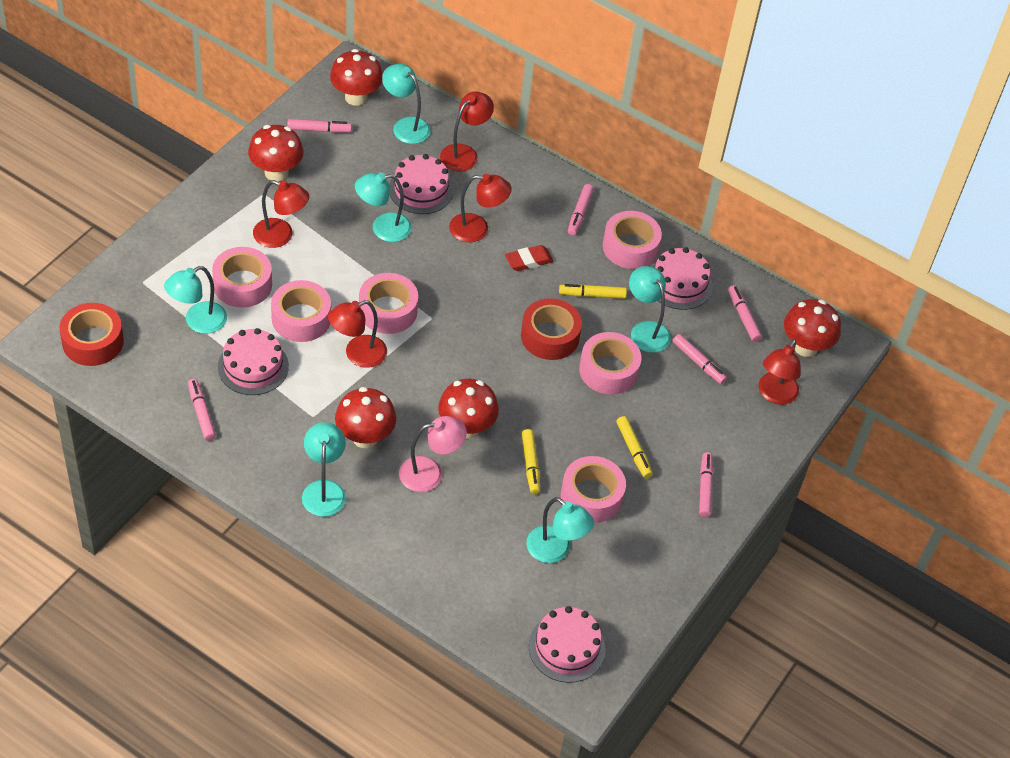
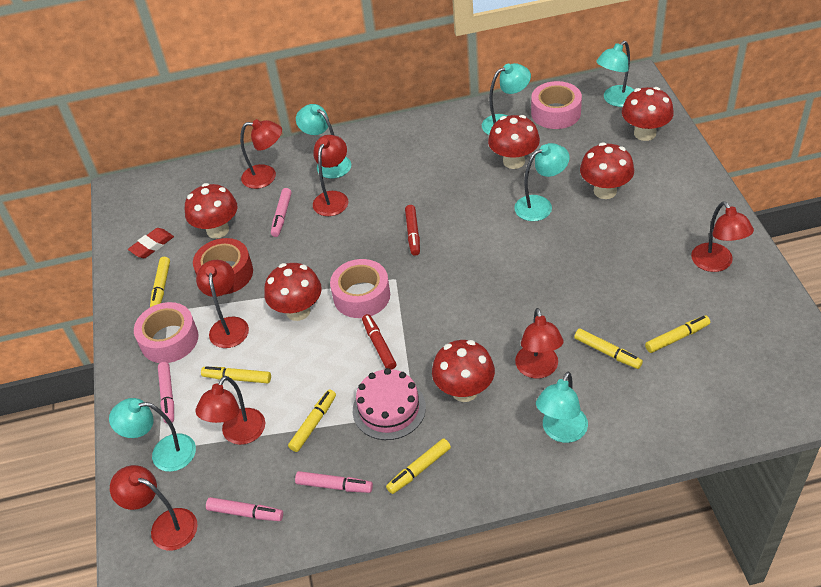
pink cake: [218,328,289,395] [389,154,454,214] [529,606,606,683] [652,247,713,310] = 4 -> [353,368,426,440] = 1
pink lamp: [399,416,467,492] = 1 -> none = 0
pink marker: [188,379,216,441] [287,119,352,133] [568,184,594,235] [673,334,727,384] [699,452,714,517] [728,285,762,342] = 6 -> [158,362,174,423] [206,497,283,521] [271,188,292,237] [295,471,373,493] = 4
pink tape: [212,247,272,308] [271,280,331,342] [359,273,418,334] [561,456,626,523] [579,332,641,395] [603,211,662,269] = 6 -> [134,302,199,363] [330,259,390,318] [531,81,582,129] = 3
red lamp: [253,180,310,248] [328,300,387,368] [440,91,494,171] [449,174,512,242] [759,339,801,405] = 5 -> [110,465,198,551] [196,260,249,348] [196,376,265,445] [240,119,282,189] [313,135,348,216] [515,308,564,379] [691,201,754,272] = 7
red marker: none = 0 -> [362,314,396,369] [405,205,420,256] = 2
red mushroom: [248,125,304,181] [330,49,383,106] [335,387,396,448] [438,379,499,439] [784,299,841,357] = 5 -> [185,183,237,239] [264,263,322,321] [432,340,495,402] [488,115,540,169] [580,142,634,199] [622,87,674,141] = 6
red tape: [59,303,124,366] [521,298,582,360] = 2 -> [193,238,253,295] = 1
yellow marker: [522,429,540,494] [559,284,627,299] [616,416,653,478] = 3 -> [150,257,170,307] [201,366,271,383] [288,389,336,452] [386,438,451,494] [574,328,643,369] [645,315,710,353] = 6

